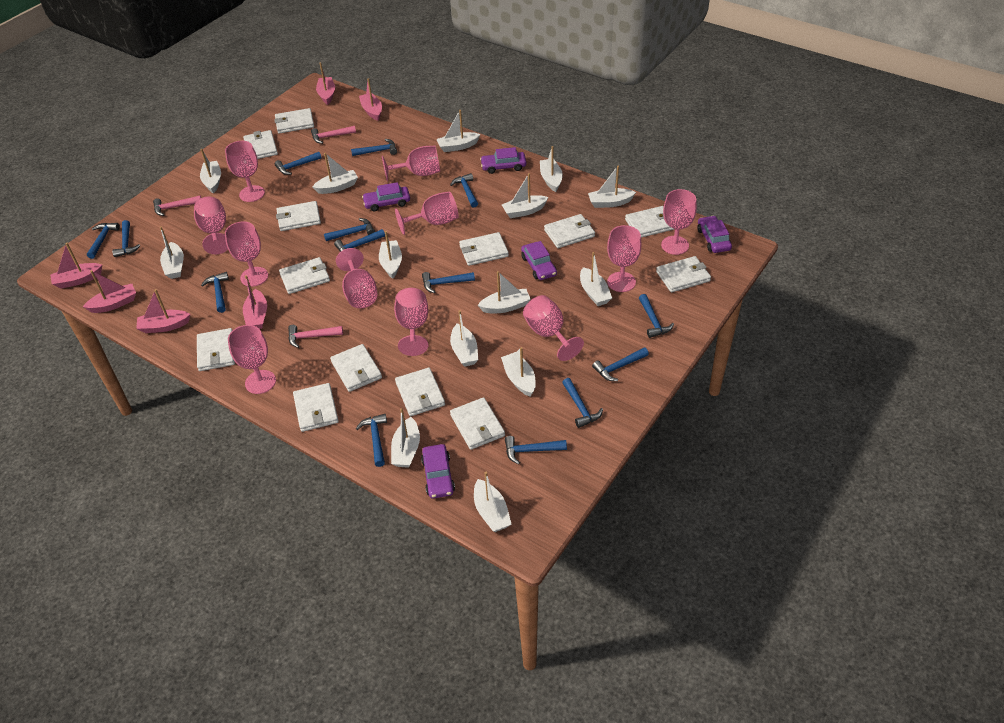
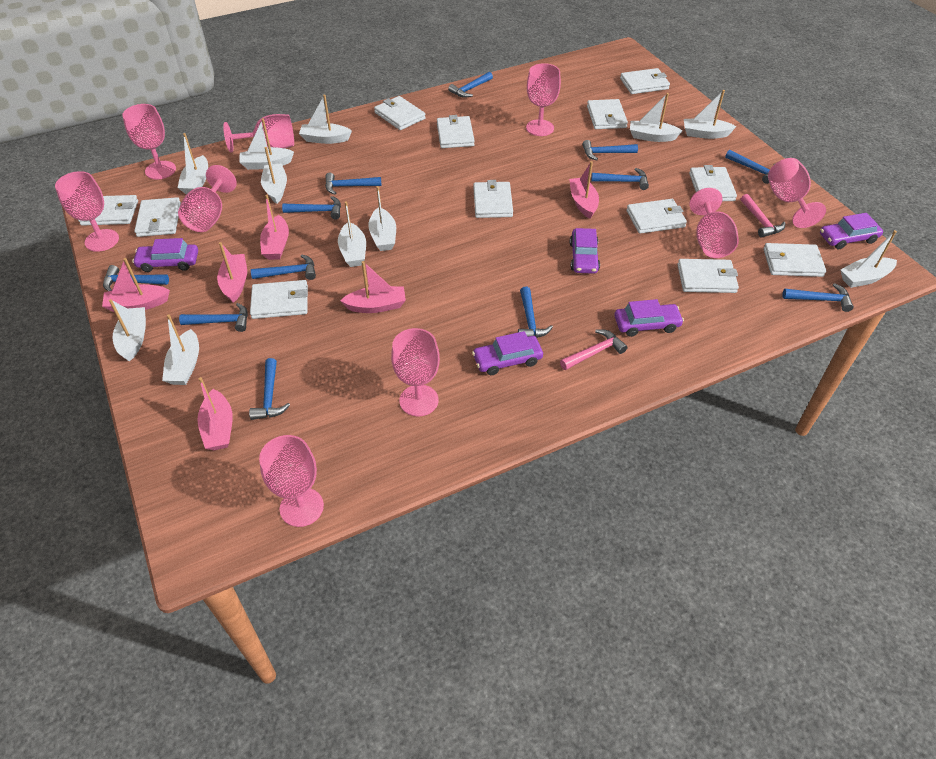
blue hammer: [87,223,120,259] [112,220,140,257] [201,272,229,313] [275,152,322,175] [324,218,375,241] [334,229,385,252] [351,139,397,156] [356,414,387,467] [422,272,475,293] [450,173,478,208] [505,436,567,464] [562,378,603,428] [592,347,649,381] [639,294,674,338] = 14 -> [103,265,169,291] [179,303,248,332] [249,358,290,420] [251,255,316,280] [282,196,341,220] [325,173,381,195] [448,72,493,98] [518,287,553,338] [582,140,638,160] [591,168,649,190] [725,150,775,184] [782,283,854,312] = 12
pink goblet: [194,196,228,254] [225,141,265,202] [225,222,268,287] [228,325,276,394] [336,248,378,308] [382,146,440,181] [394,288,428,356] [395,191,459,235] [523,295,584,361] [607,225,642,292] [661,189,697,255] = 11 -> [55,171,119,252] [122,104,176,180] [178,165,237,232] [223,114,294,153] [259,435,324,527] [391,328,440,416] [526,63,561,136] [690,188,739,258] [768,158,826,228] = 9
pink hammer: [153,195,201,216] [288,325,343,348] [311,126,356,144] = 3 -> [560,329,628,370] [741,194,785,238] = 2
white boat: [160,227,184,279] [200,149,221,194] [312,153,358,194] [379,231,402,279] [391,408,420,468] [436,110,480,152] [450,310,478,367] [474,472,511,532] [478,271,531,313] [501,347,536,397] [502,173,548,218] [540,146,563,192] [580,252,612,306] [588,165,636,208] = 14 -> [109,299,146,362] [162,314,199,385] [177,133,208,194] [240,118,294,170] [261,147,287,204] [299,95,352,144] [338,201,366,267] [368,186,396,251] [630,93,682,142] [684,90,737,139] [840,230,897,288] = 11
white wallet: [197,328,235,371] [243,130,278,159] [274,108,314,133] [276,201,321,231] [279,257,330,294] [293,383,339,432] [330,344,382,392] [395,368,445,416] [450,397,505,450] [459,232,509,266] [544,214,595,248] [625,206,674,238] [656,256,711,292] = 13 -> [78,195,138,226] [134,197,181,237] [250,280,308,319] [374,96,426,130] [437,115,475,148] [473,180,513,218] [587,99,628,129] [620,68,670,94] [627,199,687,234] [677,259,739,293] [689,165,737,201] [764,243,826,277] = 12

